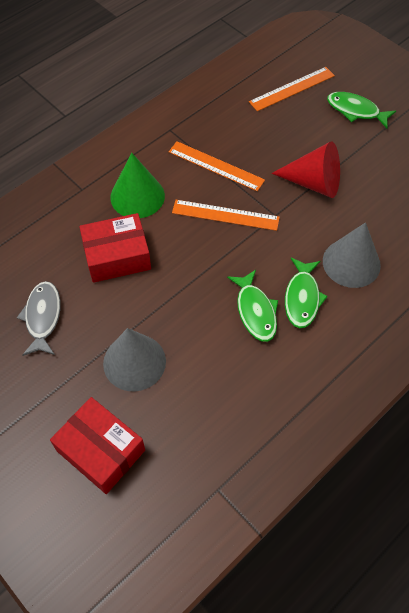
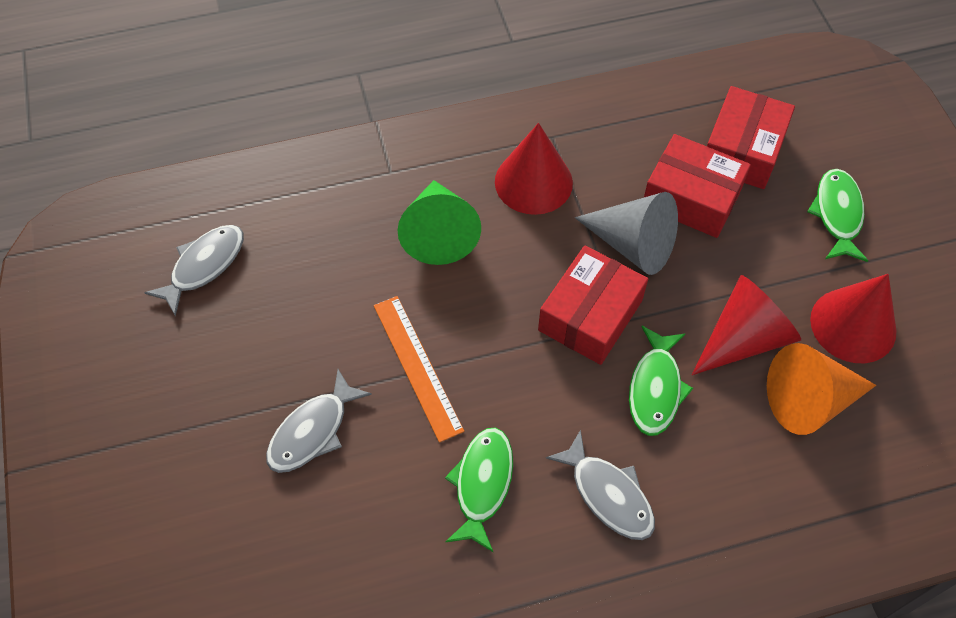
grey cone: [103,328,166,391] [323,222,381,288] = 2 -> [575,192,678,275] = 1
grey fish: [17,281,61,356] = 1 -> [144,225,244,317] [266,369,372,473] [546,430,655,540] = 3
orange cone: none = 0 -> [767,343,876,435] = 1
orange ruler: [169,141,265,191] [172,200,280,231] [249,67,335,111] = 3 -> [374,296,464,443] = 1
red box: [50,397,145,494] [79,213,151,283] = 2 -> [538,245,648,365] [644,134,751,238] [707,86,795,189] = 3
red cone: [271,141,340,198] = 1 -> [495,123,573,215] [692,275,801,375] [810,274,896,363] = 3

